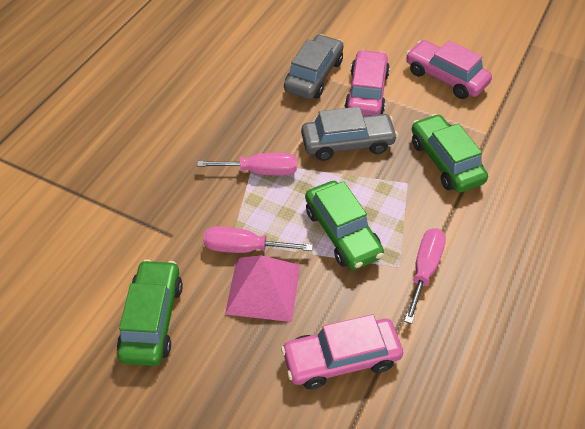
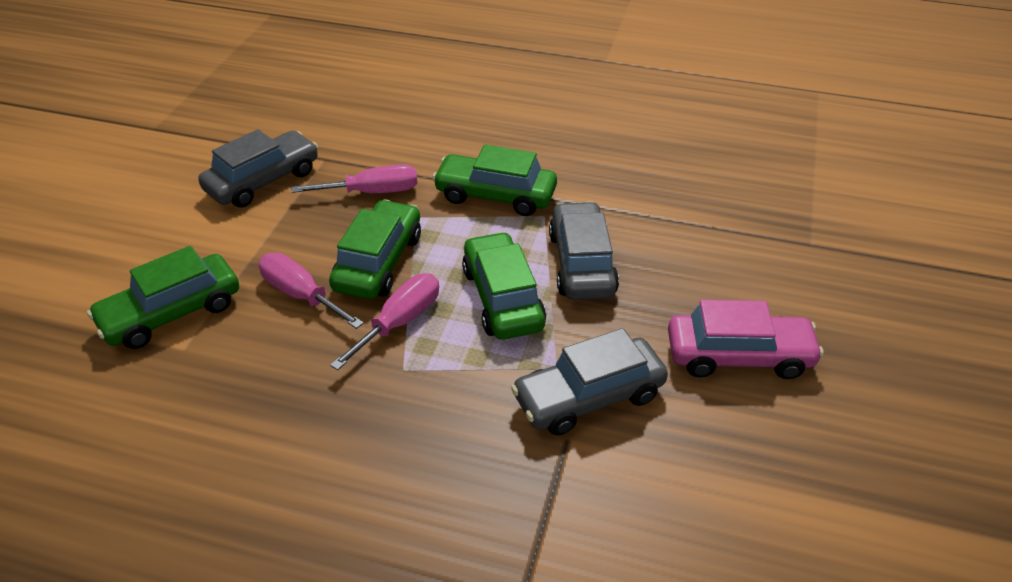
green car: [117,259,183,366] [305,181,384,270] [412,114,488,193] = 3 -> [87,246,239,349] [329,199,421,299] [432,145,557,216] [462,232,546,340] = 4
grey car: [284,34,344,99] [301,107,398,161] = 2 -> [198,129,318,208] [511,328,668,436] [549,201,619,300] = 3
pink car: [281,314,403,389] [345,50,390,116] [406,40,492,99] = 3 -> [668,300,824,379] = 1
pink pyramid: [225,255,300,322] = 1 -> none = 0

